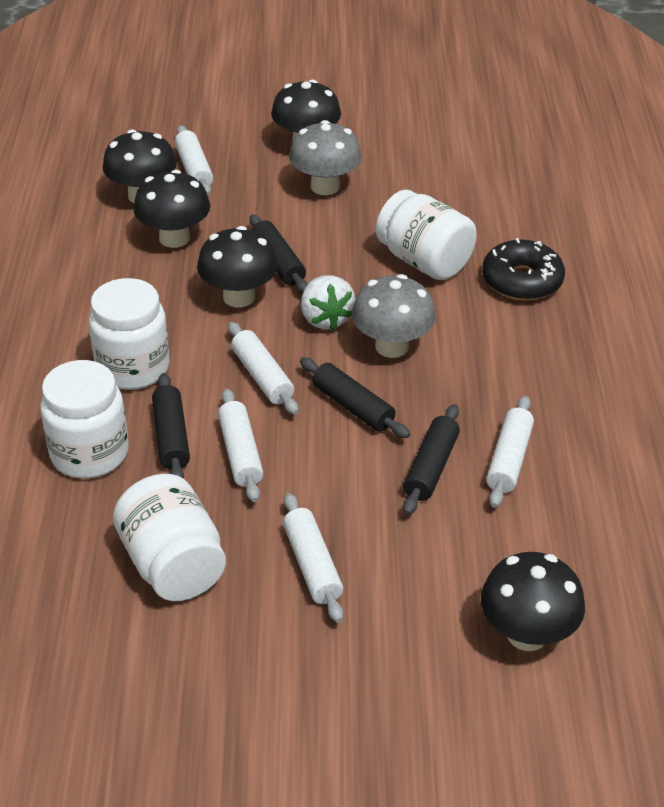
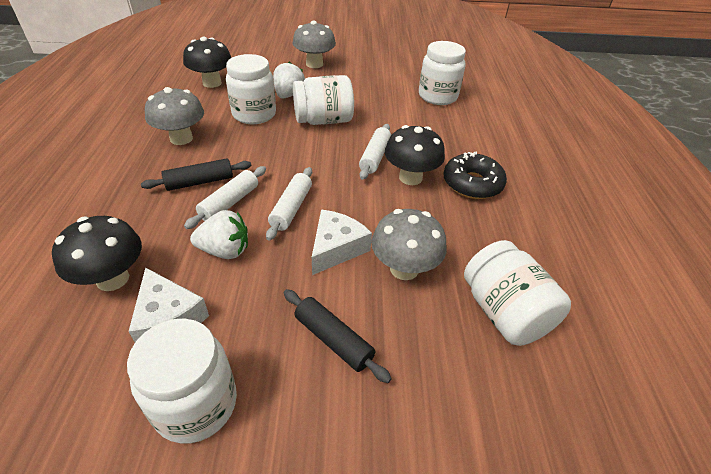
black mushroom: [102,129,177,203] [133,170,210,248] [197,226,278,308] [271,80,341,142] [481,552,585,651] = 5 -> [52,216,142,291] [183,37,231,88] [385,125,445,185] = 3
black rolling pin: [152,373,190,479] [249,214,308,293] [300,357,410,438] [403,404,460,515] = 4 -> [141,159,251,191] [284,289,392,383] = 2
grey mushroom: [289,120,362,195] [352,274,436,358] = 2 -> [145,87,204,145] [292,21,336,68] [371,209,447,280] = 3
white cheese: none = 0 -> [128,267,209,342] [312,210,372,275] = 2
white jar: [40,360,129,479] [89,278,170,390] [113,474,226,601] [376,190,477,280] = 4 -> [127,319,237,444] [226,54,276,124] [293,75,354,125] [419,41,466,105] [464,240,571,346] = 5
white rolling pin: [175,125,213,196] [218,389,264,502] [228,322,298,415] [283,493,343,623] [486,396,534,508] = 5 -> [184,166,266,229] [266,167,312,241] [359,124,391,180] = 3
white strawberry: [301,275,356,330] = 1 -> [190,210,248,259] [273,62,305,99] = 2

